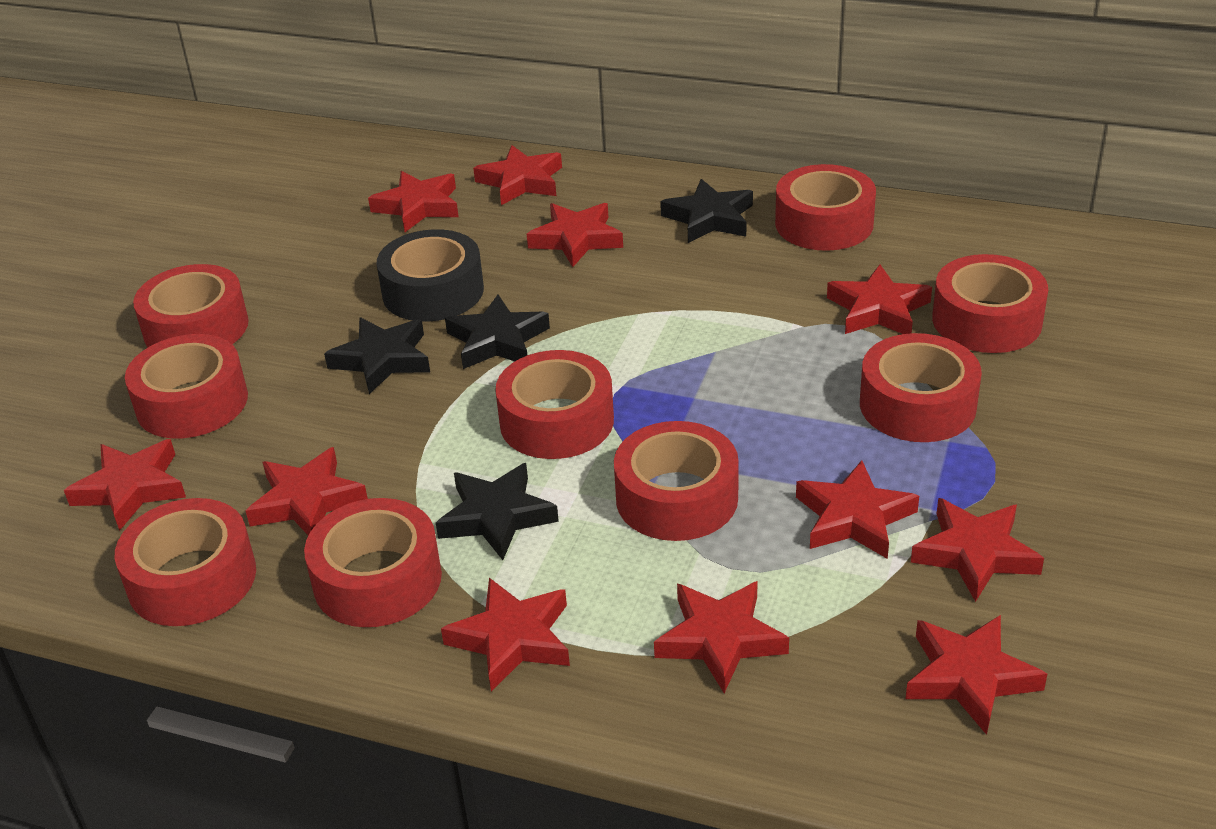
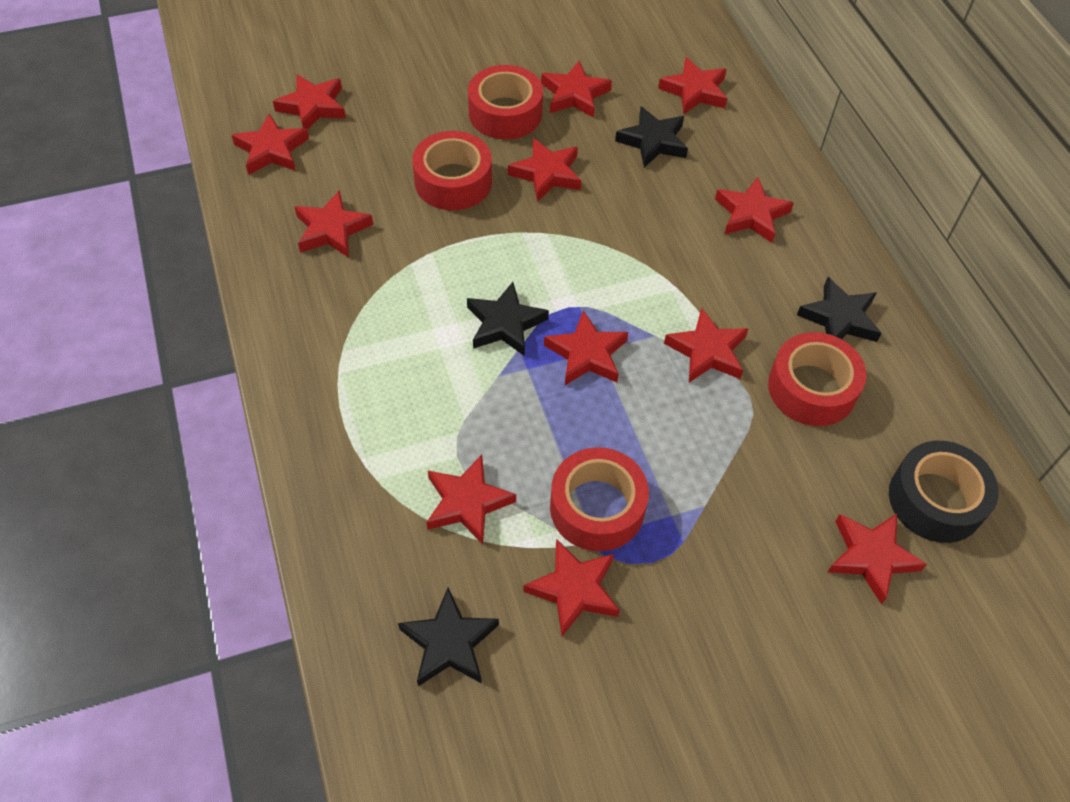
red star: [64,439,186,531] [246,447,368,536] [368,171,459,232] [441,578,570,691] [473,145,562,205] [527,203,623,267] [654,581,789,693] [796,460,919,559] [827,265,932,334] [905,615,1047,735] [911,498,1044,602] = 11 -> [232,114,309,175] [273,74,346,130] [295,191,373,258] [426,455,516,545] [508,138,582,202] [523,539,620,636] [541,61,612,118] [544,310,628,385] [658,57,727,115] [664,307,748,383] [715,177,794,243] [828,514,927,604] = 12
red tape: [115,498,256,626] [125,334,248,438] [133,264,249,348] [304,498,442,627] [495,350,614,459] [614,421,739,541] [775,164,876,251] [860,333,982,442] [932,254,1048,353] = 9 -> [412,131,492,210] [468,65,543,139] [550,447,649,551] [768,332,867,426] = 4

